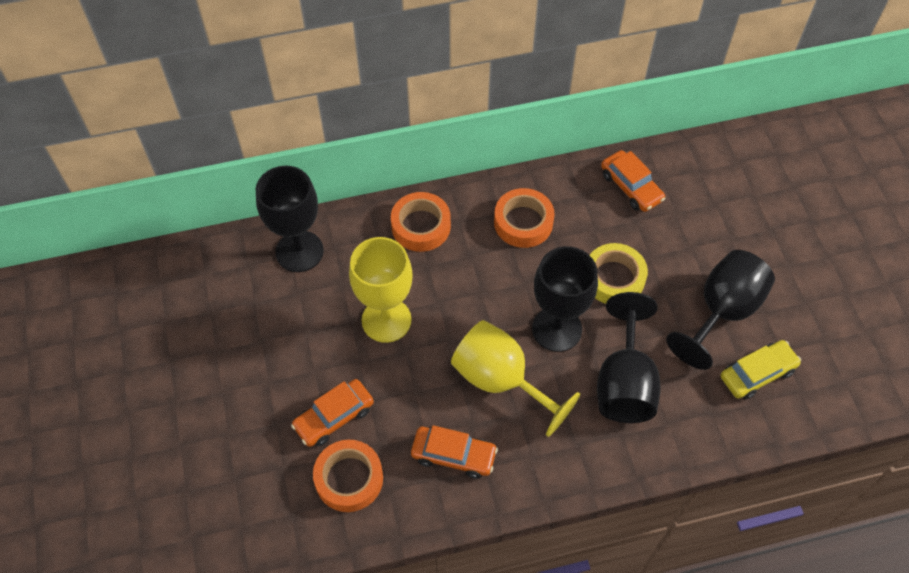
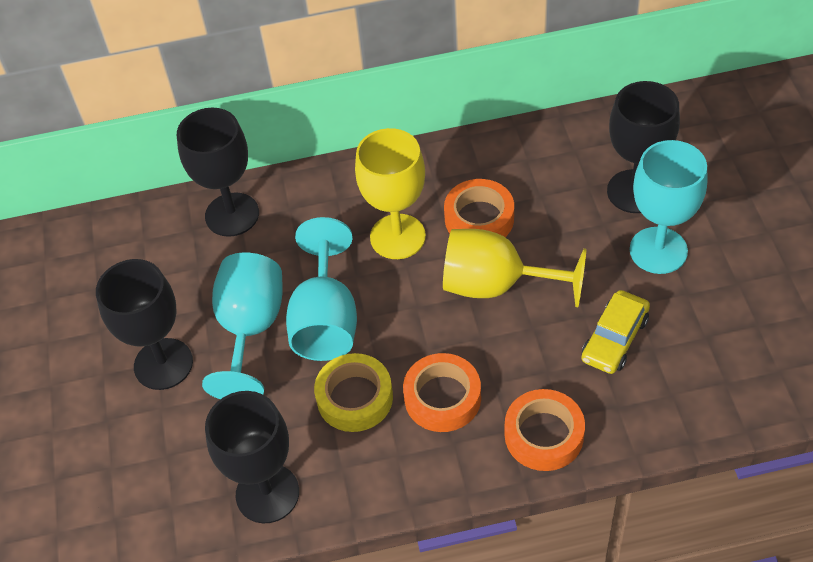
orange car: [291,379,374,447] [411,425,498,478] [601,150,665,212] = 3 -> none = 0
turquoise goblet: none = 0 -> [202,253,283,399] [286,217,357,361] [630,140,708,274] = 3

